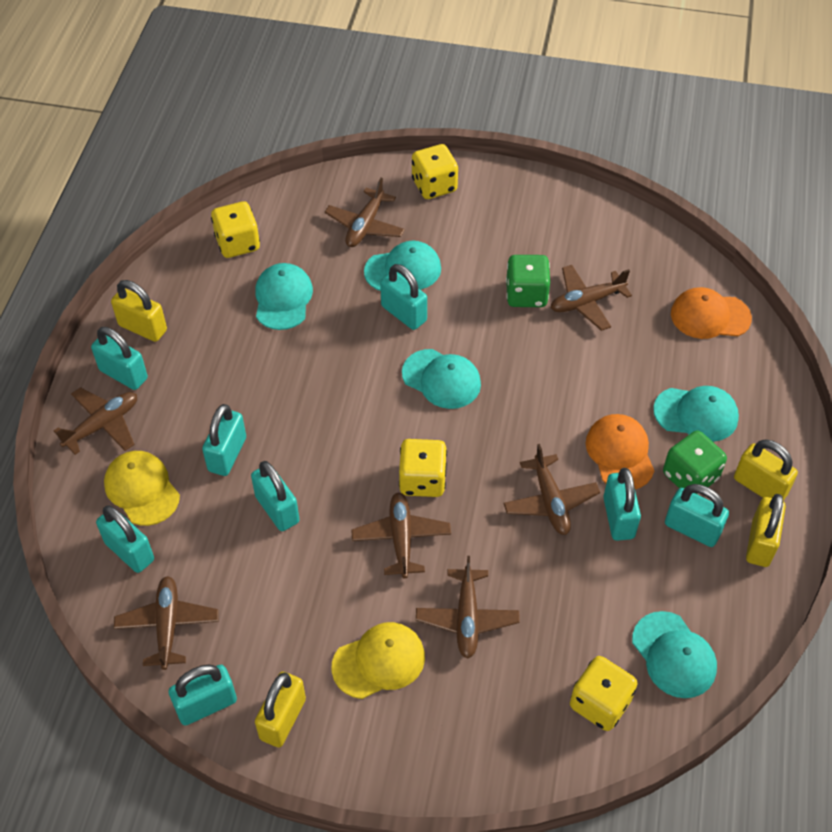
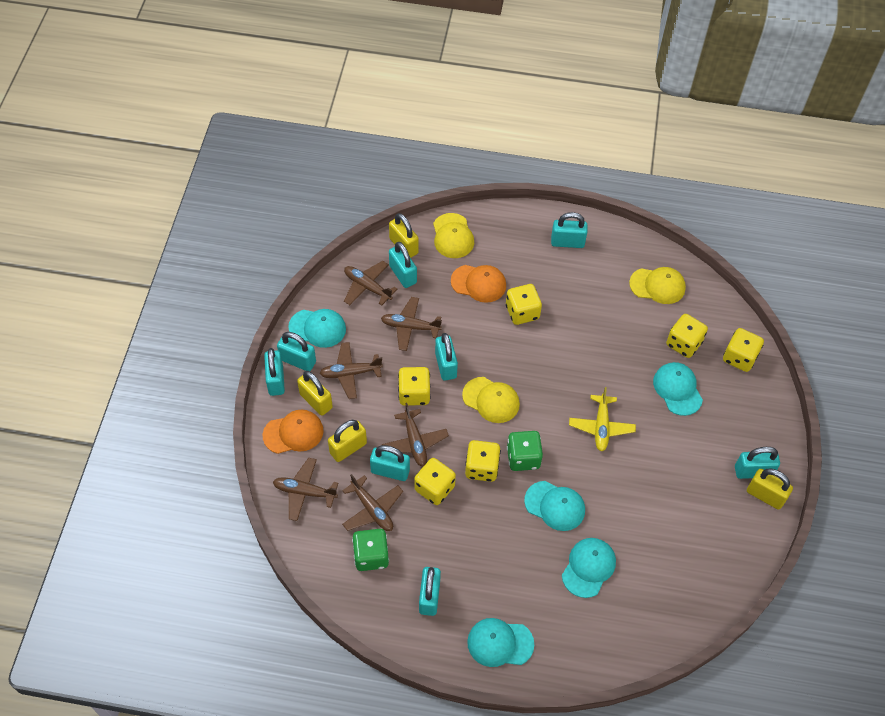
brown plane: [54,387,137,455] [114,576,219,670] [325,178,405,247] [351,492,451,578] [416,556,520,659] [503,444,600,535] [551,265,632,331] = 7 -> [273,458,338,521] [320,342,383,399] [342,474,403,531] [344,261,397,305] [381,297,442,351] [382,403,449,466] = 6
yellow cap: [104,451,180,526] [332,622,425,699] = 2 -> [433,213,474,258] [462,377,520,423] [629,267,686,304] = 3
yellow dice: [211,201,260,258] [399,439,447,497] [412,144,458,199] [570,656,638,731] = 4 -> [398,367,431,406] [414,458,456,505] [465,440,501,482] [506,284,542,325] [666,314,708,358] [723,328,764,372] = 6
yellow plane: none = 0 -> [569,387,636,452] = 1

